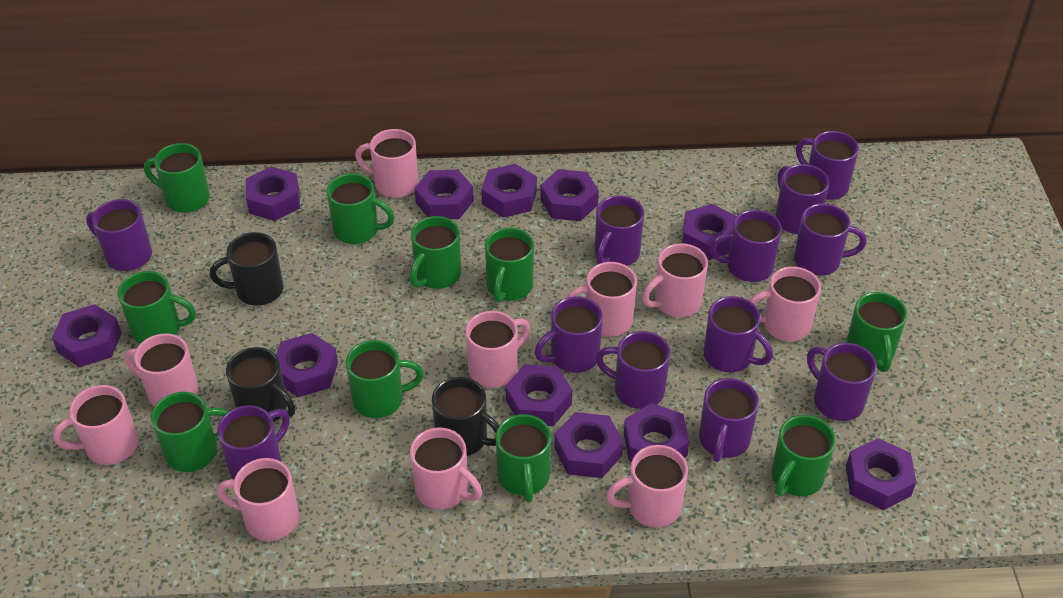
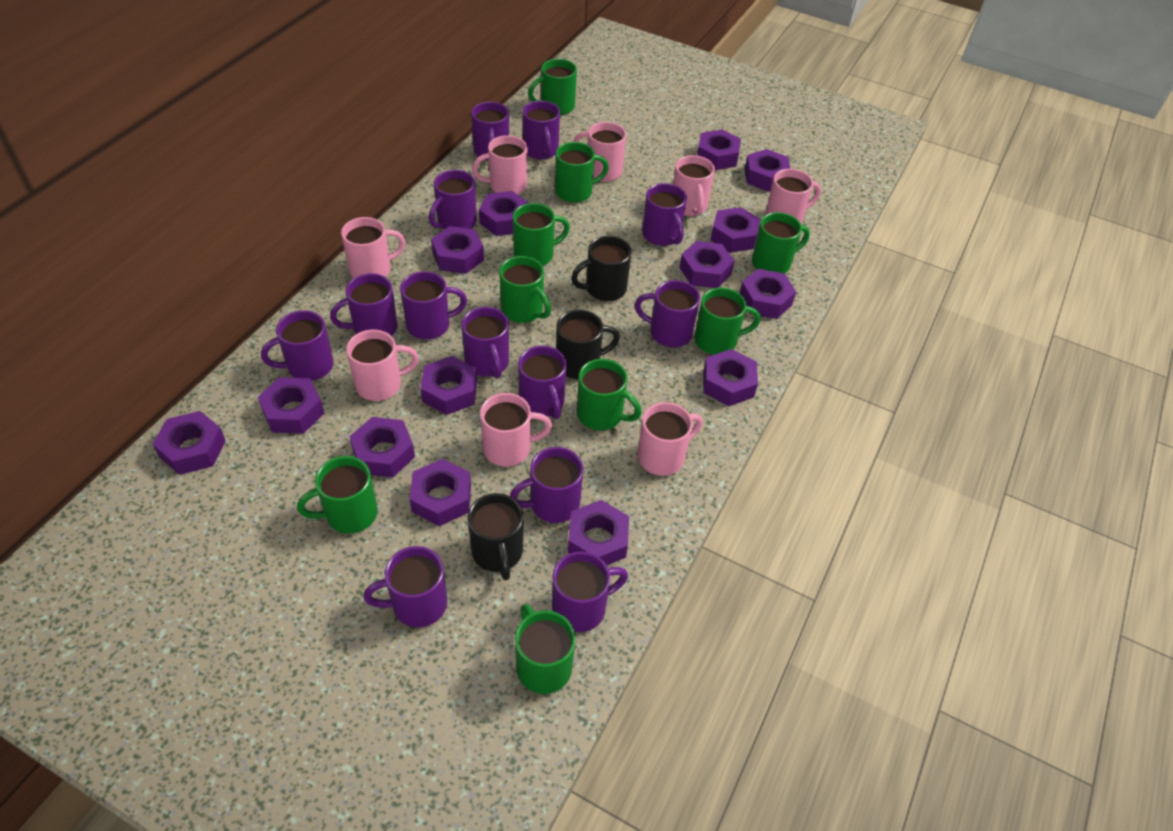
green mug: [118,271,196,344] [144,143,210,213] [151,392,229,472] [327,173,395,244] [346,340,424,418] [410,216,461,289] [485,227,534,303] [496,414,551,502] [772,415,836,496] [846,292,907,372] = 10 -> [297,456,378,534] [499,256,551,323] [513,203,570,266] [515,604,576,694] [528,59,577,115] [555,142,609,203] [577,359,642,430] [695,287,760,355] [752,212,810,274] = 9
pink mug: [53,385,138,465] [125,333,198,406] [217,458,299,541] [355,129,418,198] [410,427,482,509] [465,311,530,388] [566,262,637,336] [606,445,688,527] [642,243,708,317] [749,266,821,341] = 10 -> [341,217,406,278] [346,330,419,401] [472,135,528,195] [480,393,552,467] [574,122,626,182] [638,402,703,476] [673,155,715,216] [765,169,821,223] = 8
purple mug: [86,199,152,271] [217,405,290,479] [534,297,603,373] [595,195,644,266] [596,331,670,409] [699,378,759,462] [704,296,773,372] [709,210,782,282] [775,164,829,234] [794,204,867,276] [796,131,859,200] [807,343,877,421] = 12 -> [261,310,334,381] [330,273,398,336] [363,546,447,628] [400,271,467,340] [429,170,477,230] [461,307,509,379] [471,102,509,161] [510,447,583,523] [518,346,567,419] [522,101,560,160] [552,551,628,632] [635,280,700,347] [642,183,687,246] = 13
purple nut: [52,304,122,367] [246,167,300,221] [276,333,338,397] [415,169,474,219] [481,164,537,218] [505,364,572,426] [541,169,599,221] [554,412,623,478] [624,403,689,462] [682,204,736,260] [846,438,916,510] = 11 -> [153,411,226,475] [258,377,324,434] [349,417,415,477] [410,459,471,526] [420,356,477,415] [431,226,484,274] [479,191,529,236] [568,500,629,565] [680,241,735,288] [697,129,741,170] [703,349,758,406] [710,207,761,253] [739,269,796,319] [745,149,791,192] = 14

